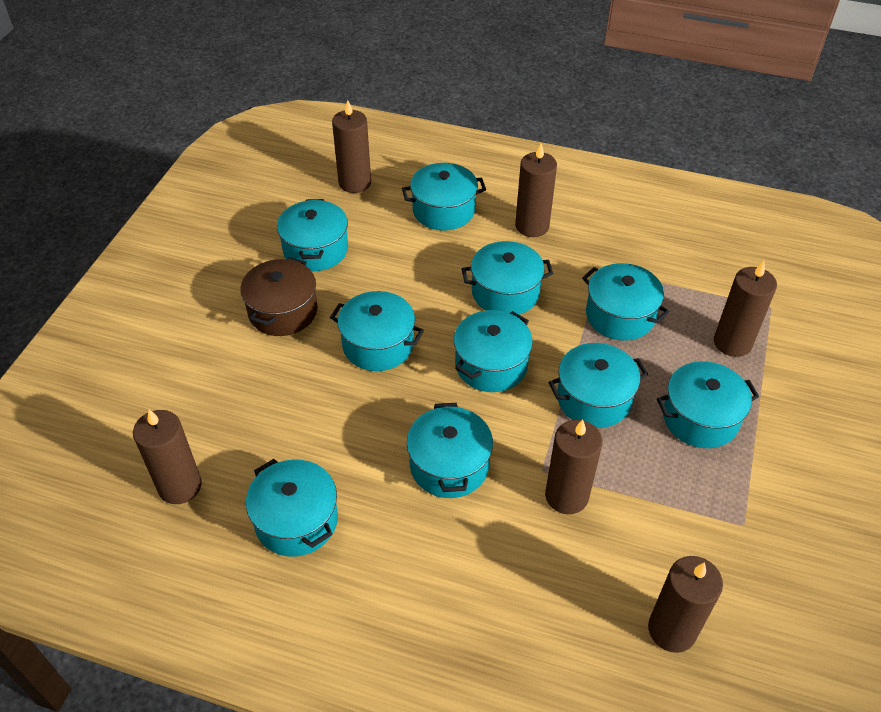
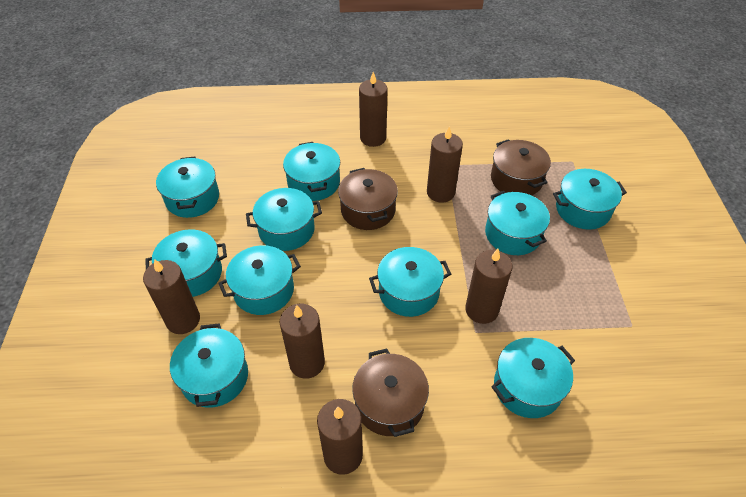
brown pot: [240,257,318,336] = 1 -> [338,168,398,230] [352,348,429,437] [491,139,551,195] = 3

